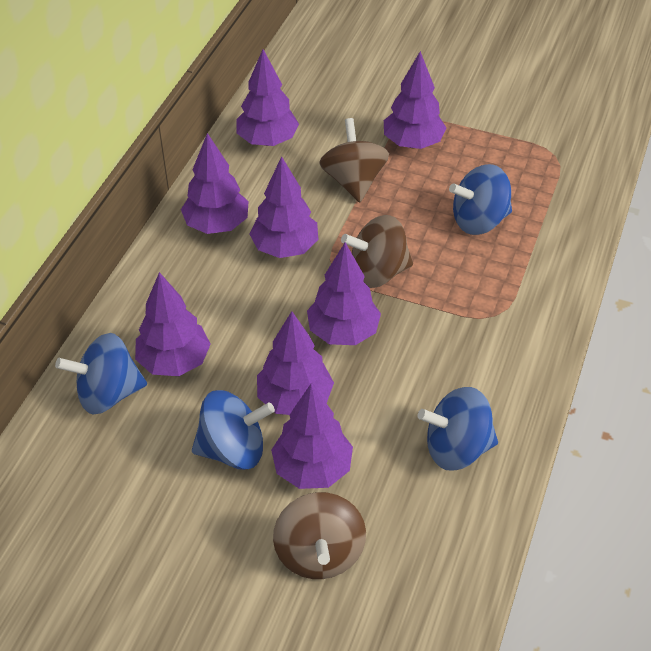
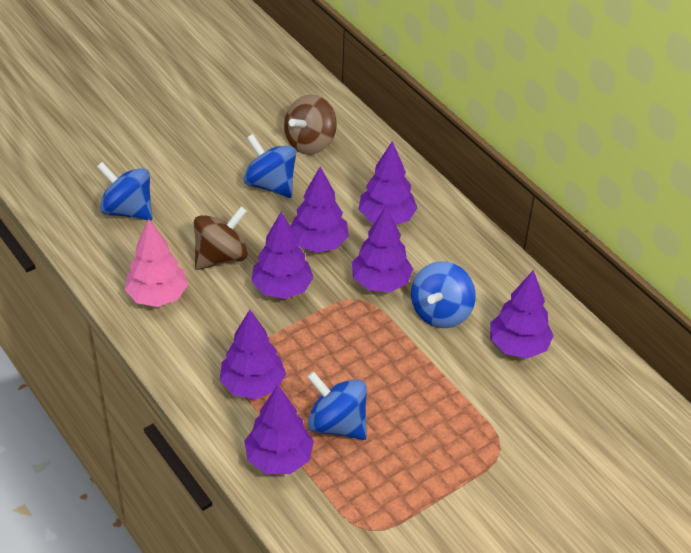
brown spinning top: [273,492,366,579] [319,118,389,202] [341,215,413,288] = 3 -> [194,206,248,270] [284,95,337,155] = 2
pink tree: none = 0 -> [125,219,188,307] = 1
purple tree: [135,272,211,376] [181,133,249,234] [237,49,299,146] [250,156,318,258] [257,311,334,415] [271,383,353,489] [307,242,381,345] [384,51,446,149] = 8 -> [220,310,286,399] [244,385,314,474] [251,211,314,299] [291,167,349,253] [352,205,413,292] [359,141,417,225] [490,270,554,359] = 7

